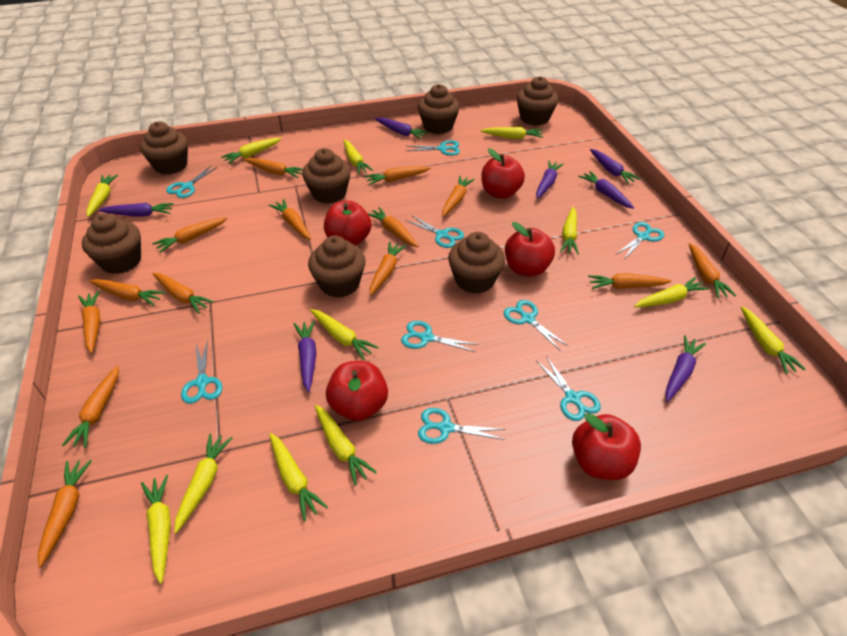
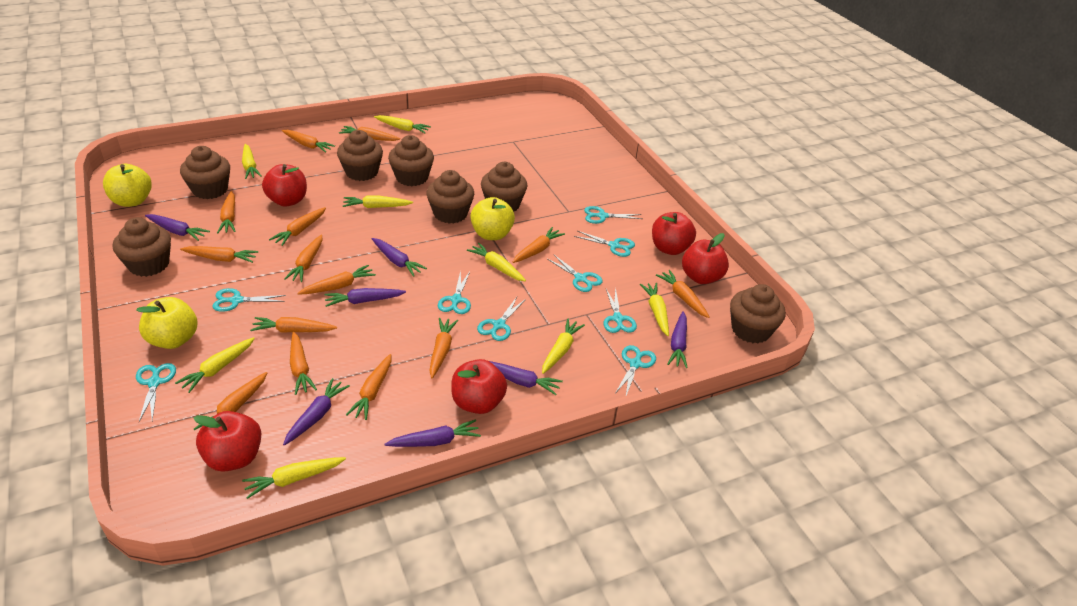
yellow apple: none = 0 -> [103,164,152,207] [136,297,197,349] [470,197,515,240] = 3
yellow carrot: [86,175,118,217] [141,475,171,584] [174,433,233,533] [221,138,282,164] [269,433,328,521] [310,309,379,360] [315,405,377,486] [344,140,373,174] [480,127,543,139] [560,207,579,254] [634,277,709,307] [741,306,806,374] = 12 -> [175,337,255,393] [242,144,262,179] [242,457,346,499] [343,195,413,208] [374,115,431,133] [467,243,526,282] [542,319,585,374] [640,283,669,336] = 8

